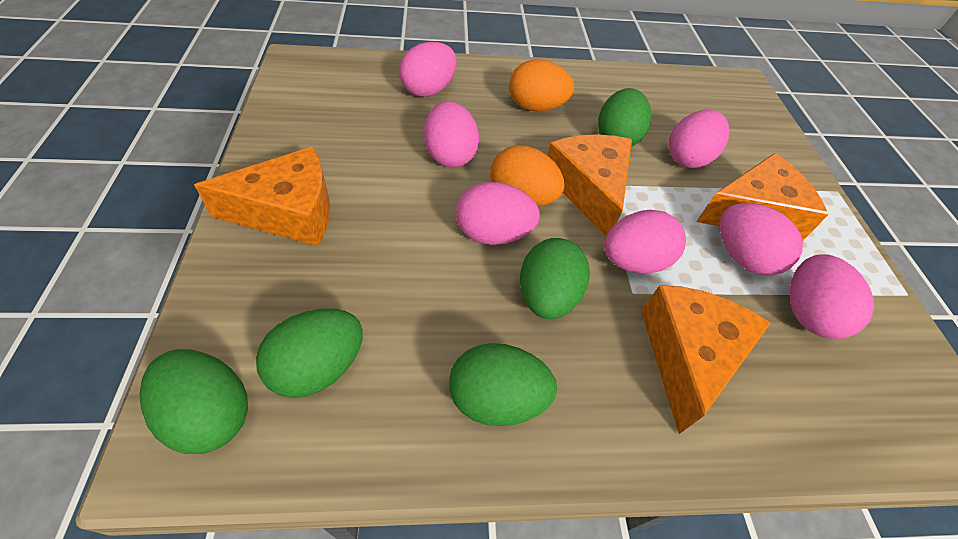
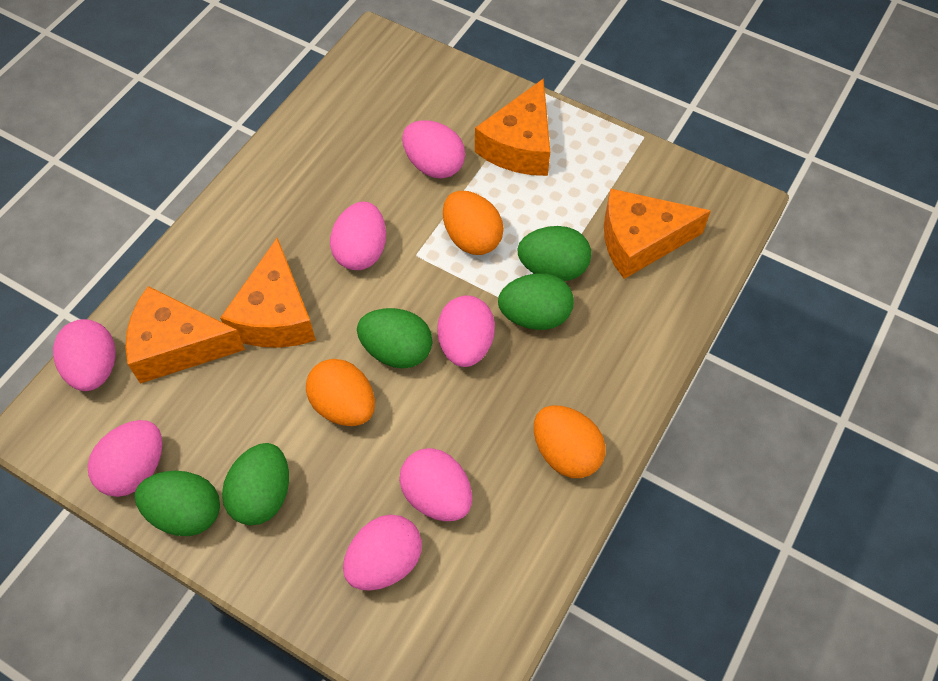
orange egg: [490,145,565,206] [509,59,574,112] = 2 -> [306,359,375,426] [443,191,504,255] [534,405,606,478] = 3

